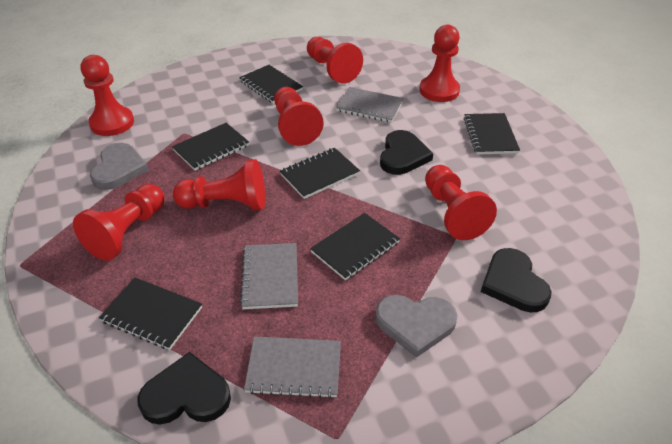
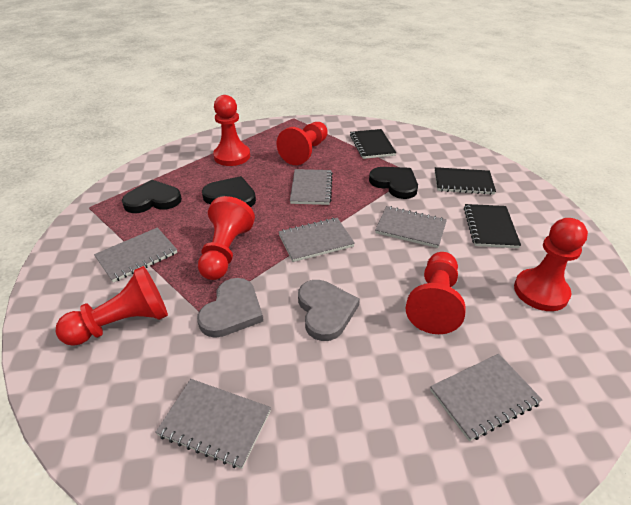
black notebook: [99,277,202,350] [172,123,249,171] [239,65,303,104] [280,148,360,199] [310,213,400,281] [464,113,520,155] = 6 -> [350,129,396,159] [435,167,496,195] [464,204,521,248] = 3
grey notebook: [240,243,298,309] [244,337,341,399] [336,87,404,123] = 3 -> [94,227,177,283] [155,379,271,469] [279,218,355,262] [290,169,333,205] [375,206,447,248] [430,354,542,441] = 6
red pawn: [73,184,165,261] [81,55,134,136] [173,159,265,211] [274,87,324,146] [307,37,363,84] [419,25,460,102] [425,165,497,240] = 7 -> [56,266,168,346] [198,196,255,280] [213,95,250,166] [277,122,328,165] [406,252,465,334] [514,218,588,311] = 6

